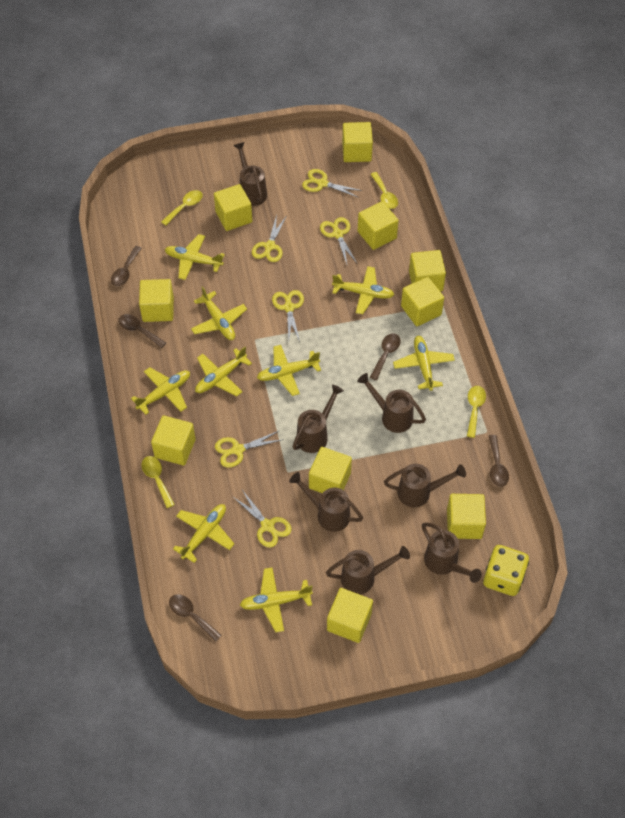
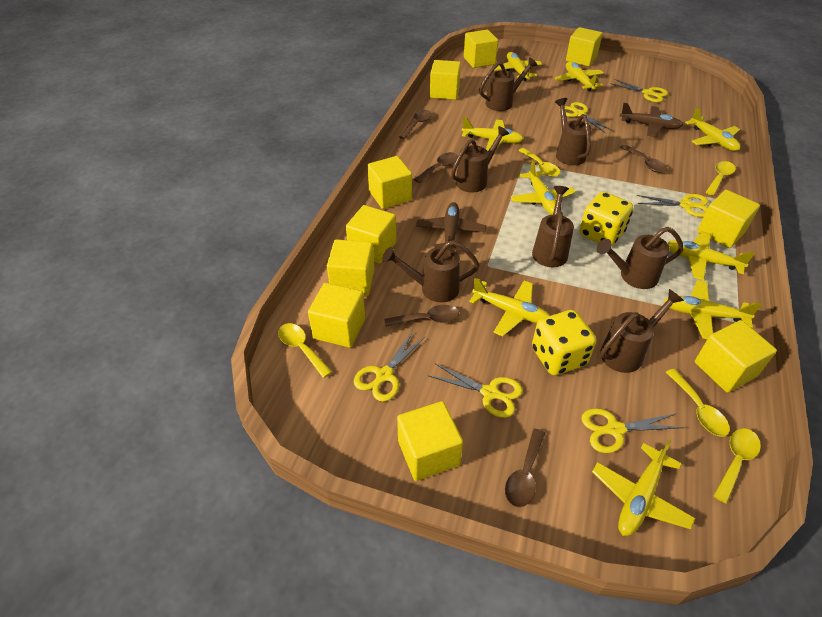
brown plane: none = 0 -> [416,202,486,251] [620,103,683,137] = 2
yellow dice: [483,545,529,596] = 1 -> [532,310,596,375] [579,192,633,246] = 2
yellow spoon: [142,456,175,508] [161,190,203,225] [370,172,398,209] [467,386,486,438] = 4 -> [278,323,332,378] [518,148,560,177] [666,369,730,437] [706,161,736,195] [714,428,761,504] = 5

